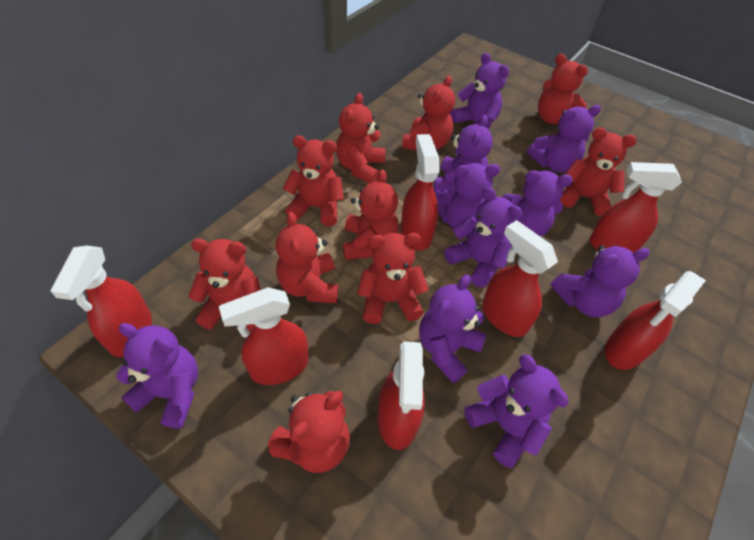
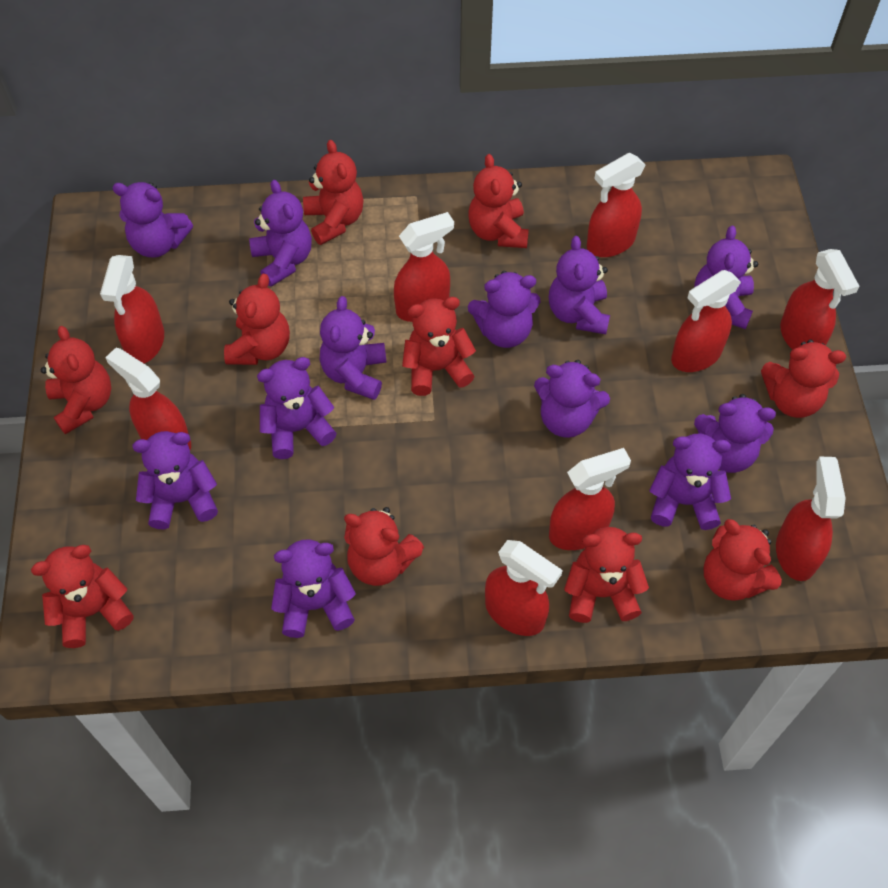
purple teddy bear: [116,323,198,429] [419,275,486,383] [434,115,493,192] [435,163,500,228] [444,187,523,288] [450,53,509,129] [464,354,569,468] [502,170,573,237] [527,105,601,173] [550,245,650,317] = 10 -> [112,182,193,258] [132,431,218,529] [249,180,312,287] [257,357,337,459] [271,540,356,638] [320,296,386,400] [468,271,540,348] [534,360,610,438] [549,236,610,334] [649,434,731,530] [694,226,758,329] [694,394,776,473] = 12
red spray bottle: [50,246,152,357] [219,287,309,385] [378,341,425,450] [401,134,440,251] [482,220,558,337] [590,162,682,253] [605,271,706,370] = 7 -> [100,255,164,363] [105,348,191,450] [394,212,454,322] [485,540,563,636] [549,448,631,550] [587,153,646,257] [671,270,741,372] [776,457,846,581] [780,249,860,350] = 9

